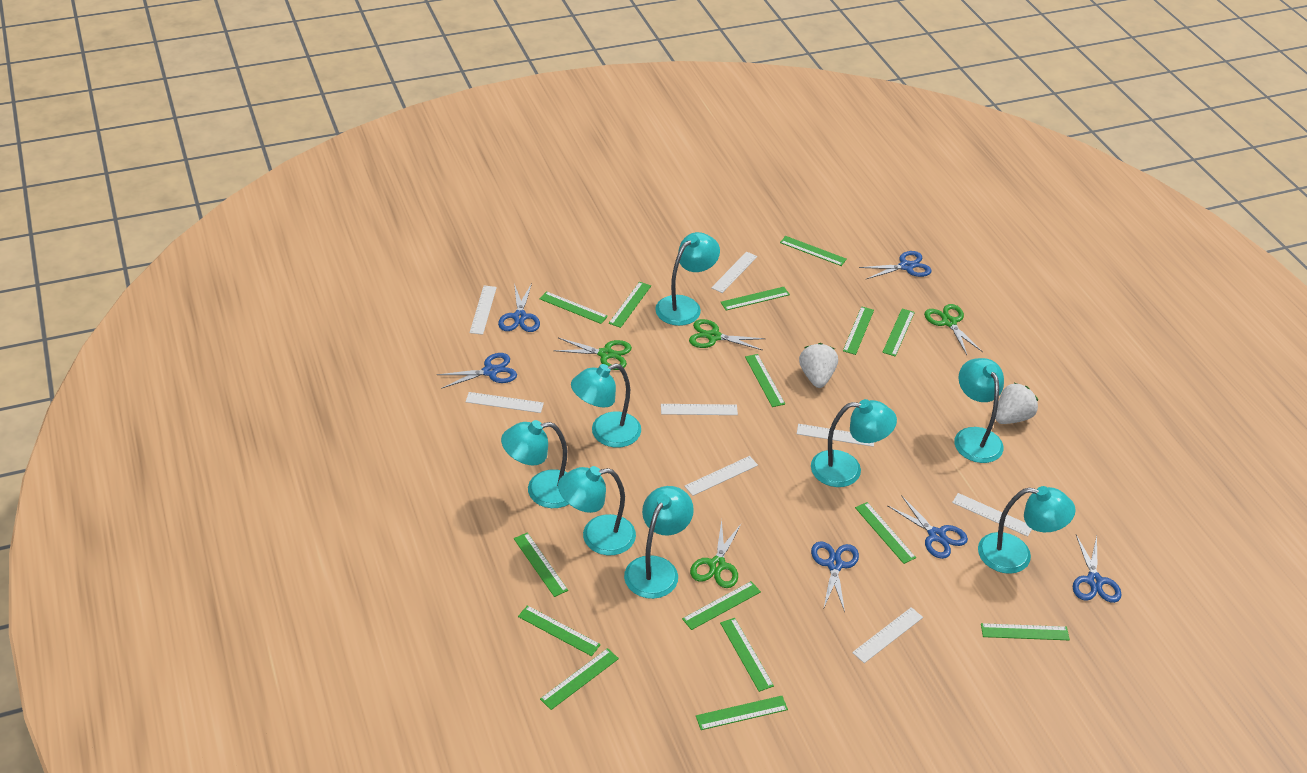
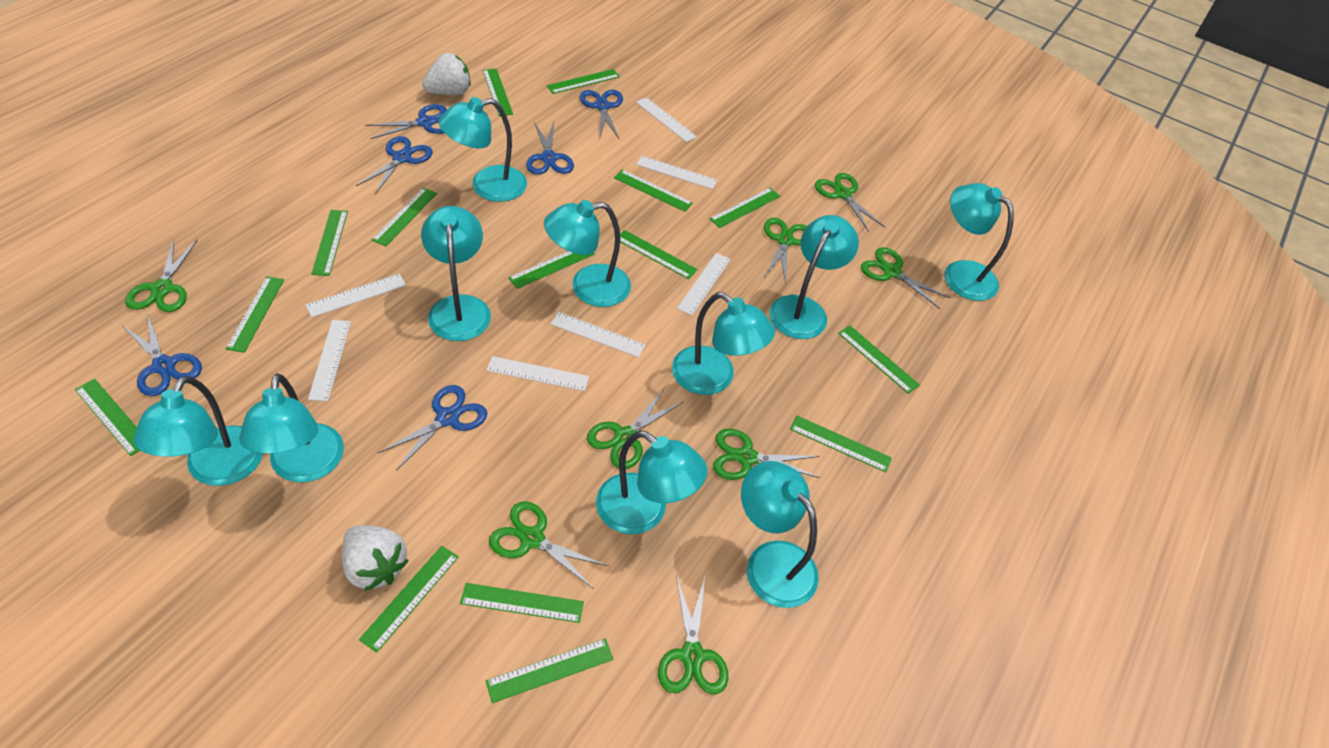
green scissors: [553,338,632,370] [689,319,766,350] [690,520,742,588] [924,304,983,355] = 4 -> [125,239,198,312] [489,501,608,588] [587,388,683,469] [658,575,729,694] [713,429,820,480] [764,218,807,284] [815,173,885,232] [861,247,950,309] = 8
turquoise lamp: [501,420,569,508] [558,466,636,555] [571,363,641,448] [624,486,694,599] [655,232,720,326] [811,399,897,487] [954,358,1004,463] [978,486,1076,574] = 8 -> [133,376,263,486] [239,373,344,482] [421,206,491,341] [439,97,527,202] [544,200,631,307] [596,430,707,534] [672,292,775,395] [741,461,819,608] [769,215,859,339] [945,183,1014,301] = 10
white ruler: [466,392,544,413] [470,286,497,335] [661,404,738,415] [684,456,758,496] [711,252,757,293] [797,424,874,447] [852,607,923,663] [952,493,1032,537] = 8 -> [305,274,406,318] [308,320,351,401] [486,356,589,391] [551,312,646,358] [636,97,697,142] [636,156,717,189] [677,253,731,316] = 7

